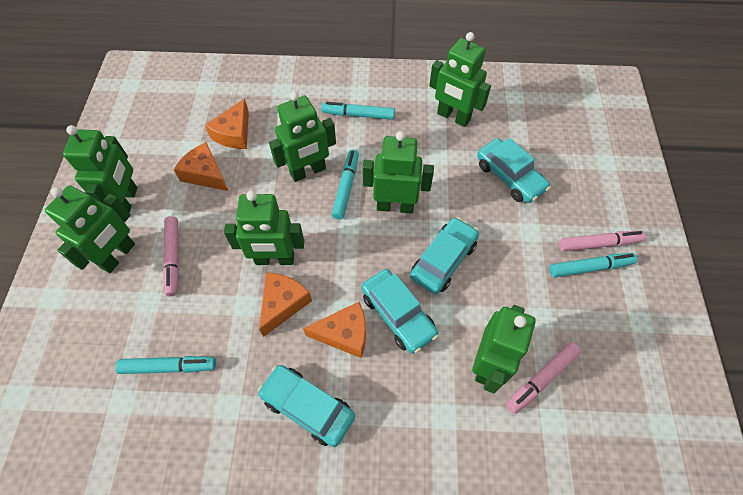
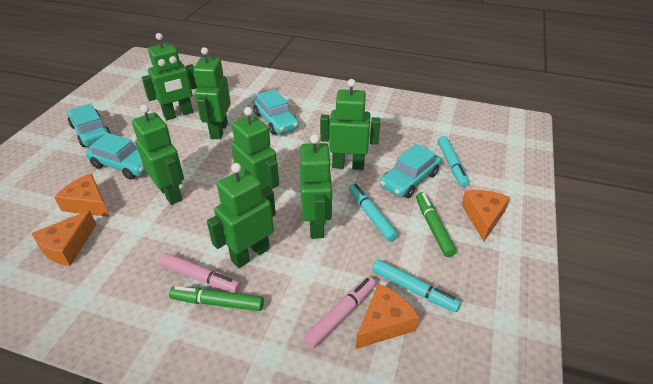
green marker: none = 0 -> [169,286,264,311] [416,192,456,257] = 2
pink marker: [163,216,179,296] [506,342,581,414] [559,231,646,251] = 3 -> [159,253,241,293] [304,277,376,348] = 2
turquoise marker: [115,356,216,374] [321,102,395,120] [332,149,359,220] [549,253,638,277] = 4 -> [349,183,398,242] [372,259,461,312] [438,136,469,187] = 3

